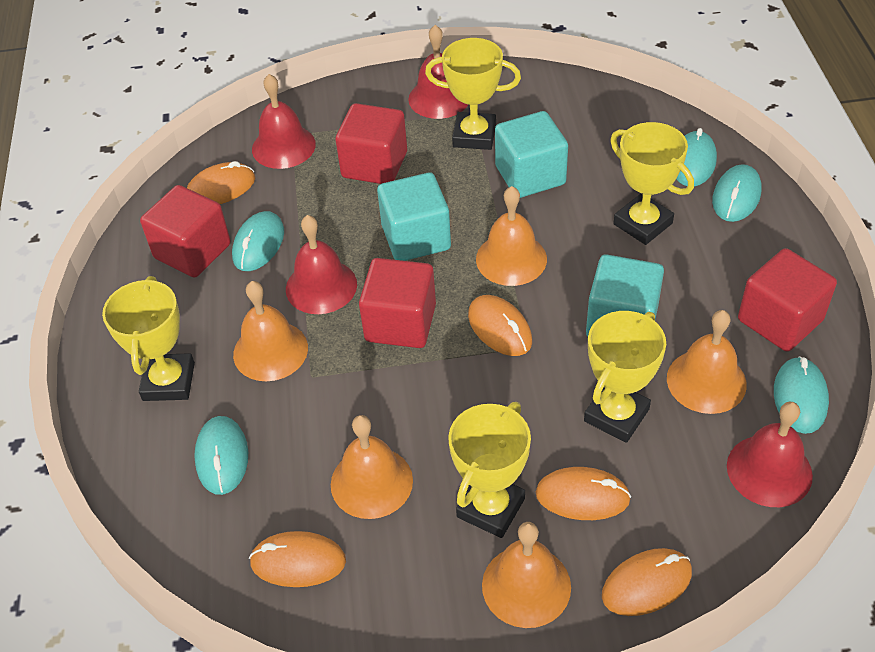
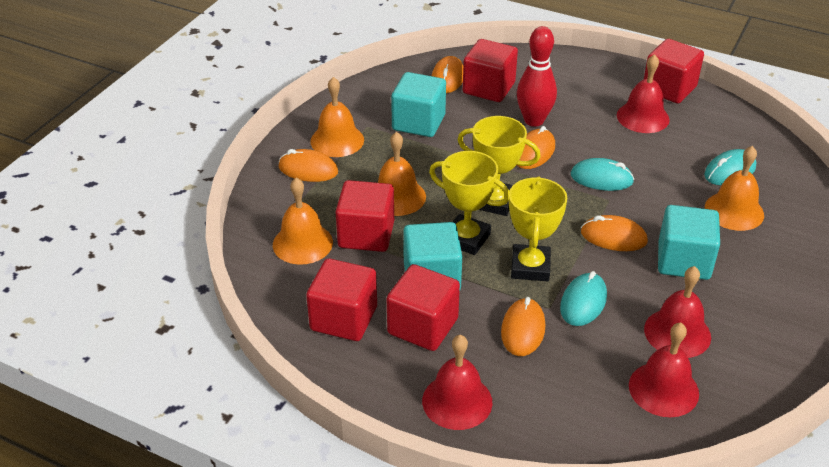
orange bell: [233,281,308,381] [331,415,413,519] [476,186,547,286] [482,522,571,628] [667,310,747,414] = 5 -> [273,178,333,265] [310,77,364,157] [378,132,426,216] [705,146,764,231] = 4
red bowling pin: none = 0 -> [517,26,557,127] = 1
red cube: [140,185,231,278] [335,103,407,184] [359,258,436,348] [738,248,837,352] = 4 -> [306,258,377,341] [335,180,394,252] [387,264,460,351] [463,39,518,102] [644,39,704,103] = 5
turquoise mouse: [194,416,248,495] [232,211,284,271] [676,128,717,187] [712,164,762,222] [774,356,829,434] = 5 -> [560,271,607,326] [571,158,634,191] [704,149,756,185] = 3
yellow trophy: [102,276,195,401] [425,38,521,150] [448,402,531,538] [584,311,666,443] [610,122,694,245] = 5 -> [429,151,509,255] [458,116,541,216] [509,177,567,281] = 3

